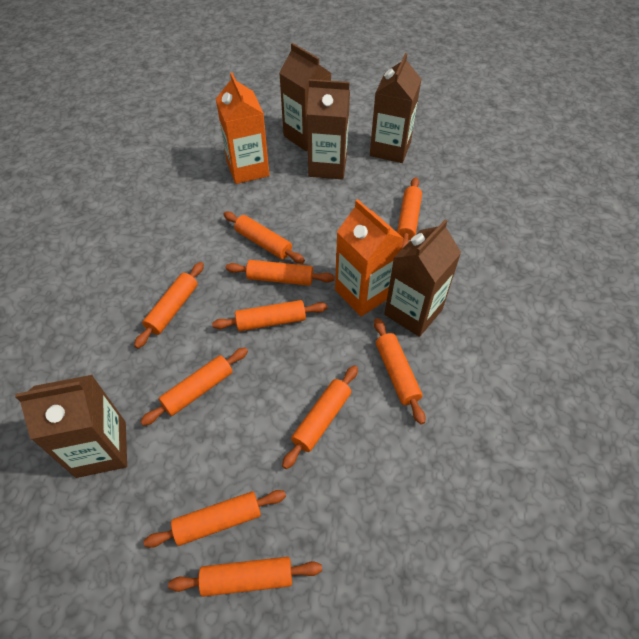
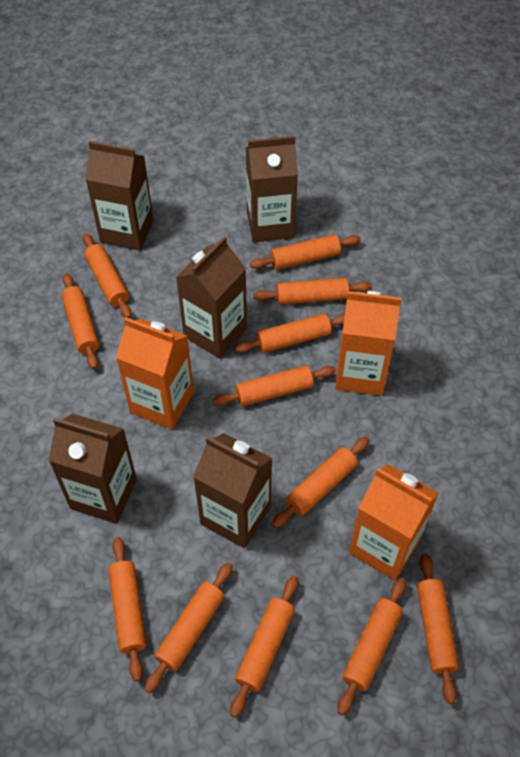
orange carton: [216,73,269,184] [335,199,404,316] = 2 -> [116,317,194,430] [335,291,401,396] [349,464,439,581] = 3
orange rolling pin: [134,262,204,348] [140,348,248,426] [143,490,286,548] [168,557,322,597] [212,300,328,331] [224,212,305,264] [226,260,335,286] [282,366,358,469] [374,318,425,425] [397,177,422,250] = 10 -> [61,273,99,369] [83,234,132,319] [108,537,147,682] [144,562,233,693] [212,365,336,406] [230,576,298,718] [235,313,345,353] [250,234,361,270] [253,278,372,305] [272,437,370,528] [338,578,406,715] [417,553,459,704] = 12

